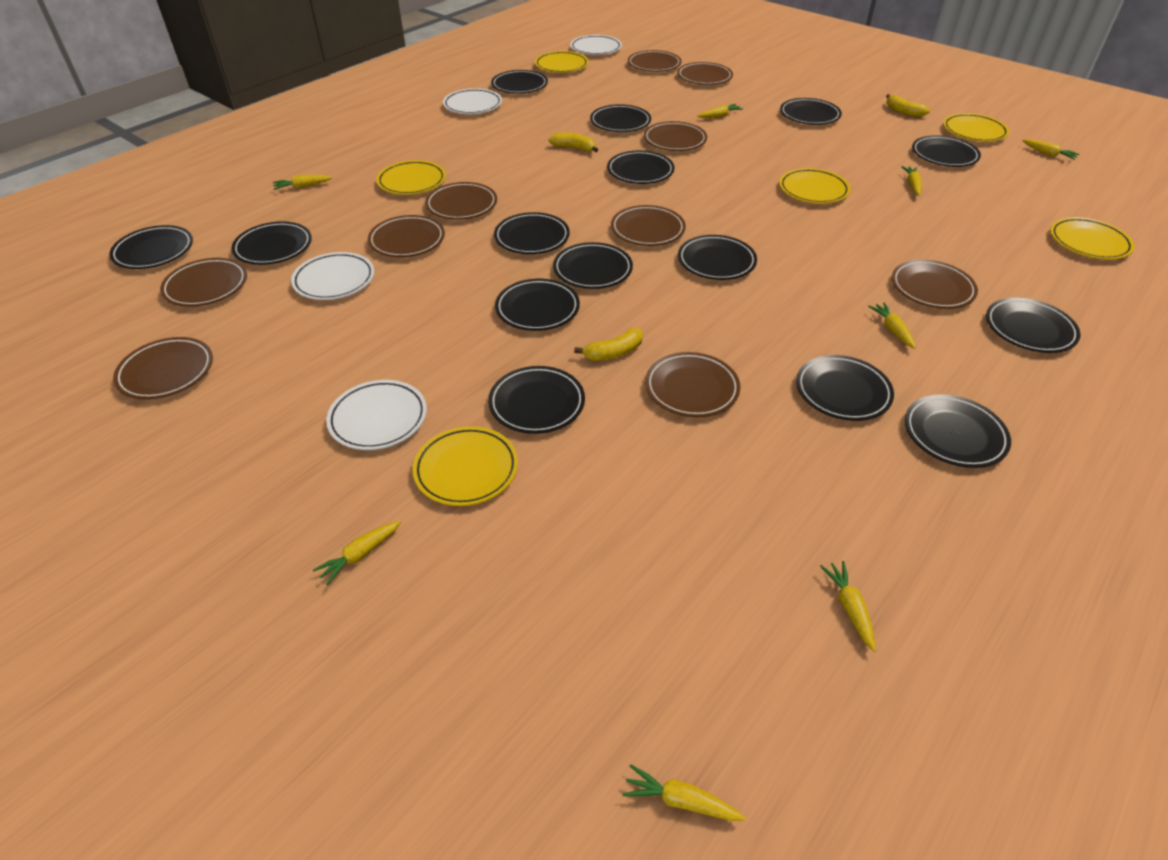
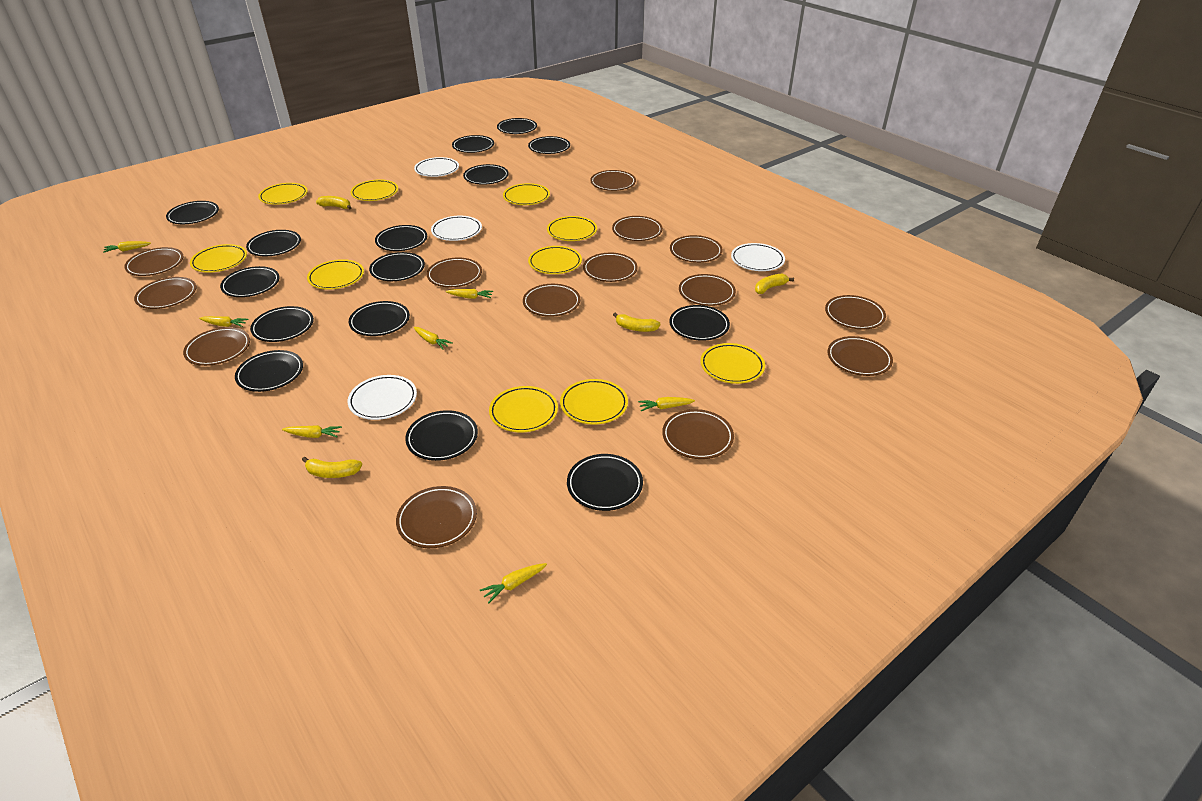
brown plate: [113,337,213,399] [160,258,247,307] [368,215,445,257] [425,182,497,220] [611,205,686,246] [628,50,682,72] [644,121,707,151] [645,352,740,417] [677,62,733,85] [892,260,978,309] = 10 -> [124,247,183,276] [134,277,196,309] [183,327,250,366] [396,486,477,548] [427,257,482,287] [523,284,580,317] [583,253,637,282] [590,170,636,191] [612,216,663,241] [662,409,734,459] [670,235,723,263] [679,274,736,306] [825,295,886,329] [827,336,893,376] = 14
yellow banana: [549,132,598,152] [574,328,643,361] [886,94,930,117] = 3 -> [302,457,362,478] [316,196,352,209] [613,313,661,332] [755,274,794,294] = 4
yellow carrot: [273,175,332,190] [313,521,401,586] [622,764,746,821] [697,104,743,118] [820,561,876,652] [868,303,916,349] [902,166,922,195] [1022,139,1080,160] = 8 -> [103,241,151,253] [199,316,249,327] [282,425,342,438] [413,327,453,350] [446,289,493,299] [480,563,547,604] [638,397,695,411] = 7
yellow plate: [376,160,446,195] [412,426,518,506] [535,51,589,73] [779,168,850,204] [943,113,1009,142] [1050,217,1135,260] = 6 -> [190,244,247,273] [258,183,308,205] [307,259,364,290] [351,179,398,201] [489,386,558,432] [503,183,550,205] [528,246,582,274] [547,216,597,241] [560,379,628,425] [700,343,765,384] = 10

